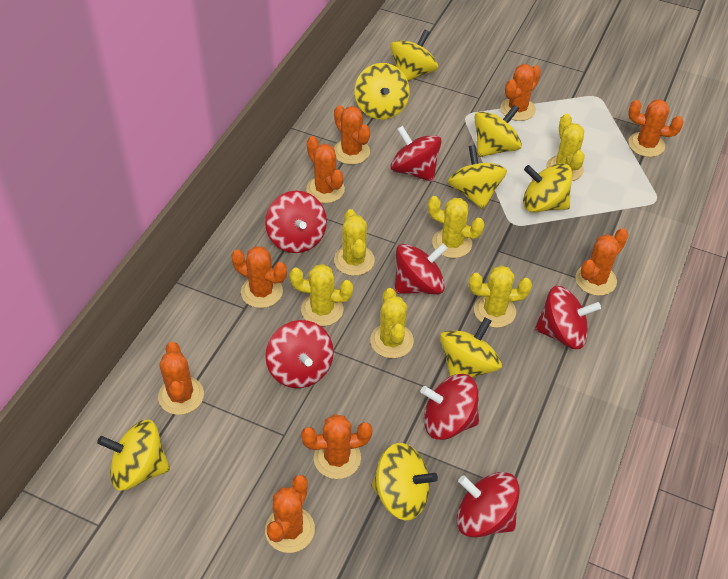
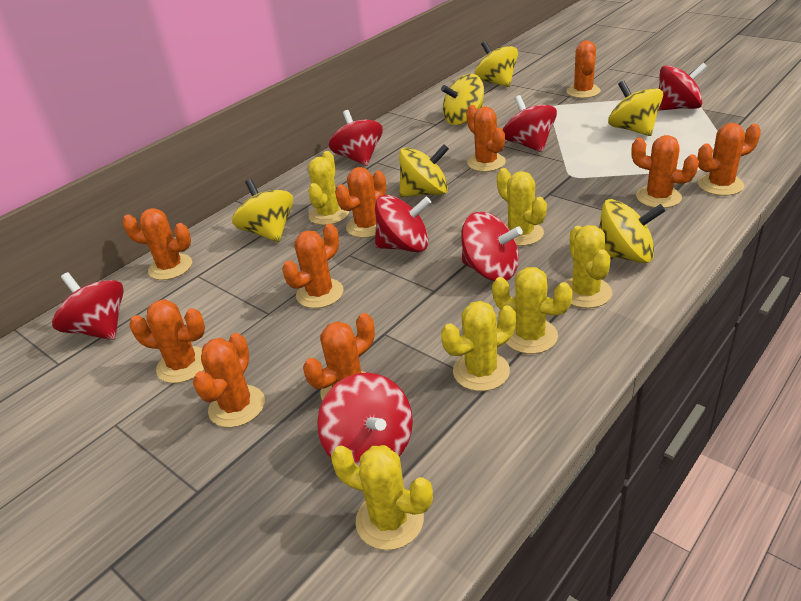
orange cactus: [158,342,204,415] [231,246,287,308] [265,475,315,553] [301,414,372,479] [306,136,345,203] [334,105,370,165] [500,64,541,121] [576,228,629,296] [628,99,684,157] = 9 -> [122,208,192,280] [129,299,205,383] [193,333,265,428] [282,224,344,308] [303,313,375,401] [335,167,386,238] [466,105,506,172] [566,40,601,98] [631,135,699,208] [698,123,761,196] = 10
yellow spinning top: [97,419,170,491] [355,63,410,119] [371,443,438,520] [390,29,438,81] [440,317,502,378] [448,145,507,209] [474,105,522,157] [523,163,573,212] = 8 -> [232,179,293,242] [399,144,449,197] [441,74,484,125] [474,41,518,87] [599,199,665,263] [608,80,663,136] = 6

